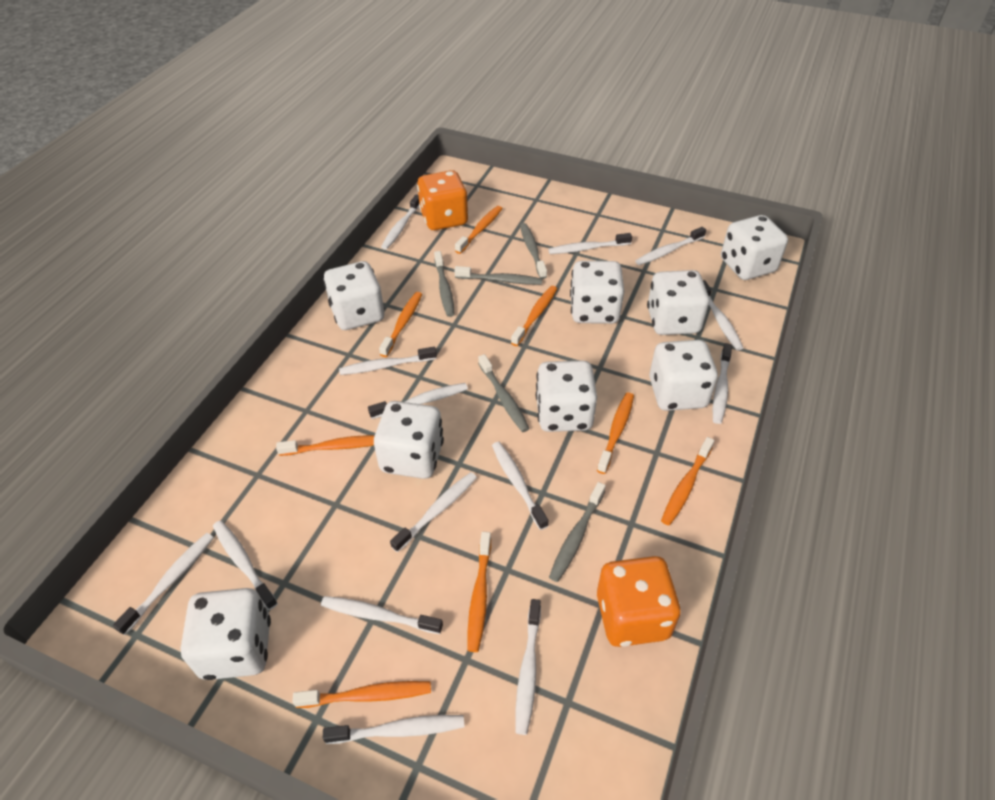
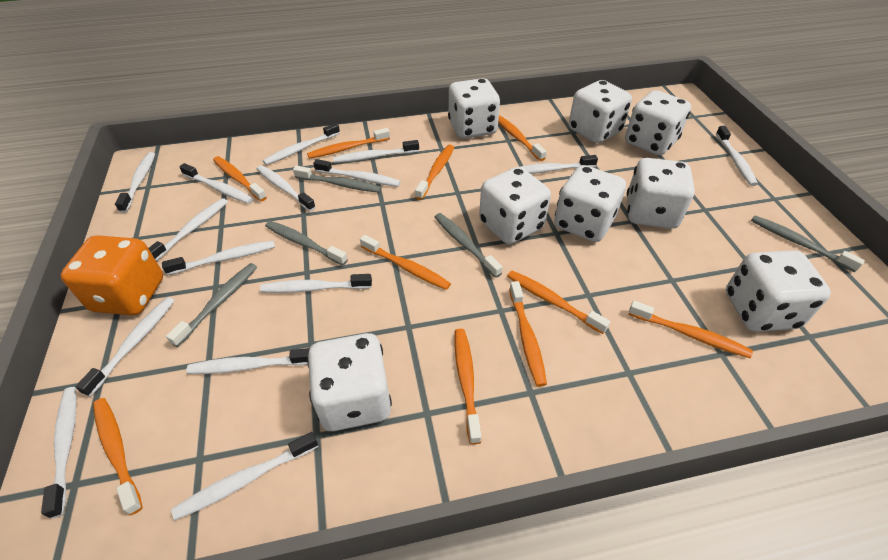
orange dice: [417,170,469,230] [597,556,681,647] = 2 -> [61,235,163,315] = 1
orange toothbrush: [276,435,375,456] [292,681,431,708] [379,292,422,357] [455,206,503,254] [468,532,491,652] [511,286,557,346] [597,393,634,474] [661,437,715,525] = 8 -> [93,398,143,515] [213,156,267,201] [307,128,390,159] [360,235,451,290] [415,145,454,200] [454,329,481,445] [498,115,547,161] [507,271,610,334] [509,281,547,387] [628,301,753,358] = 10
white toothbrush: [113,533,214,635] [213,520,278,610] [321,596,443,634] [323,715,465,744] [339,347,437,375] [368,383,468,419] [381,194,419,250] [390,472,477,552] [492,442,548,530] [515,599,541,735] [548,233,632,254] [636,227,706,265] [703,280,743,350] [713,343,732,424] = 14 -> [41,387,77,519] [75,297,175,397] [115,152,155,213] [148,198,228,261] [162,241,275,275] [171,432,318,520] [179,163,253,204] [186,348,310,374] [257,165,316,211] [260,274,372,293] [263,123,340,165] [313,159,401,187] [333,140,419,163] [509,155,598,174] [716,126,758,186] = 15

